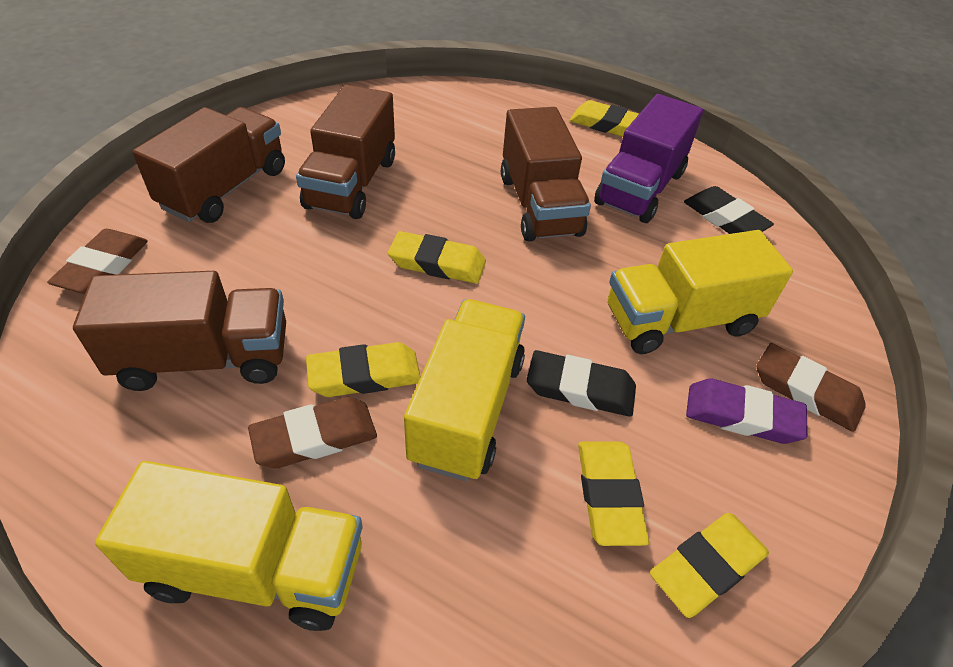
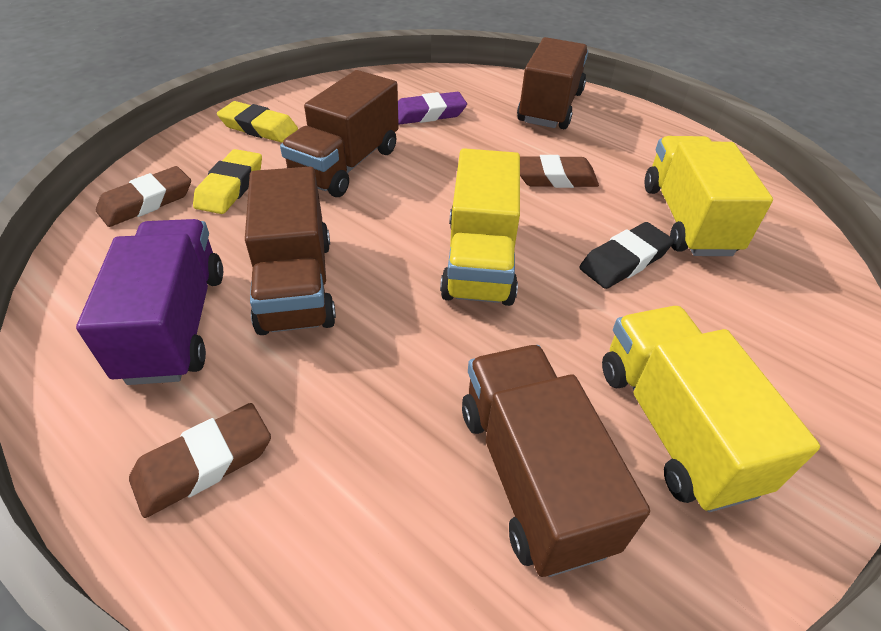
black eraser: [527,350,636,417] [684,186,774,234] = 2 -> [579,222,674,289] = 1
yellow eraser: [306,342,420,397] [388,231,486,284] [569,100,639,137] [578,441,649,546] [650,513,769,618] = 5 -> [193,149,262,214] [217,101,298,143] = 2

